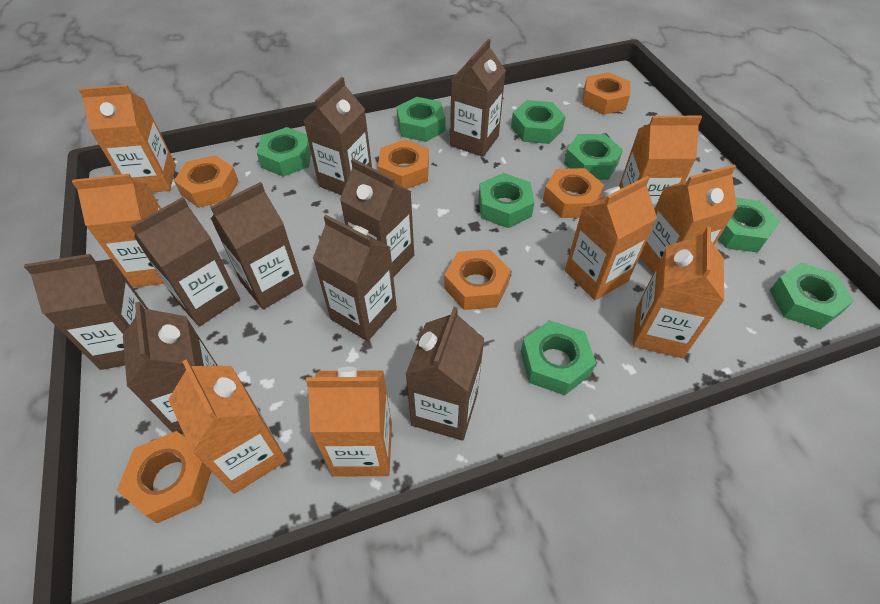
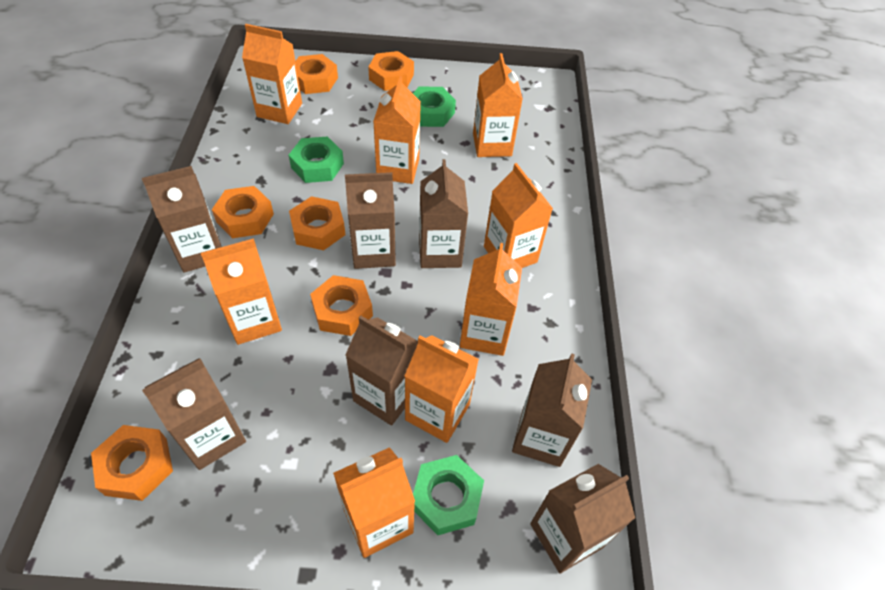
brown carton: [24,254,148,370] [123,302,218,435] [130,197,240,327] [210,182,303,310] [303,77,372,195] [313,215,397,341] [340,158,414,277] [405,307,485,441] [450,39,506,157] = 9 -> [142,166,222,273] [142,358,246,470] [345,172,396,269] [345,316,418,426] [419,159,468,268] [512,353,592,467] [530,464,635,574] = 7
green nut: [257,127,311,177] [397,97,446,142] [479,173,535,228] [511,100,566,144] [521,321,596,395] [564,134,623,180] [718,198,780,253] [770,263,854,330] = 8 -> [289,136,344,183] [413,86,456,127] [413,455,484,535] = 3

